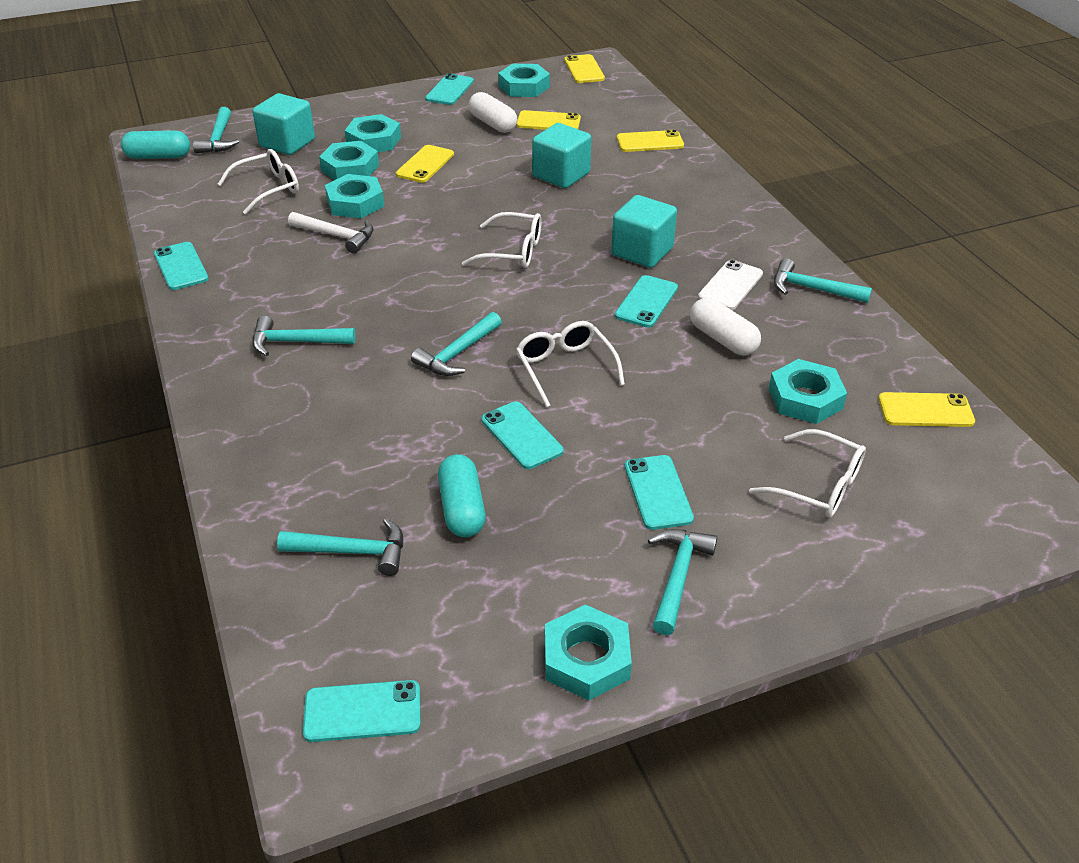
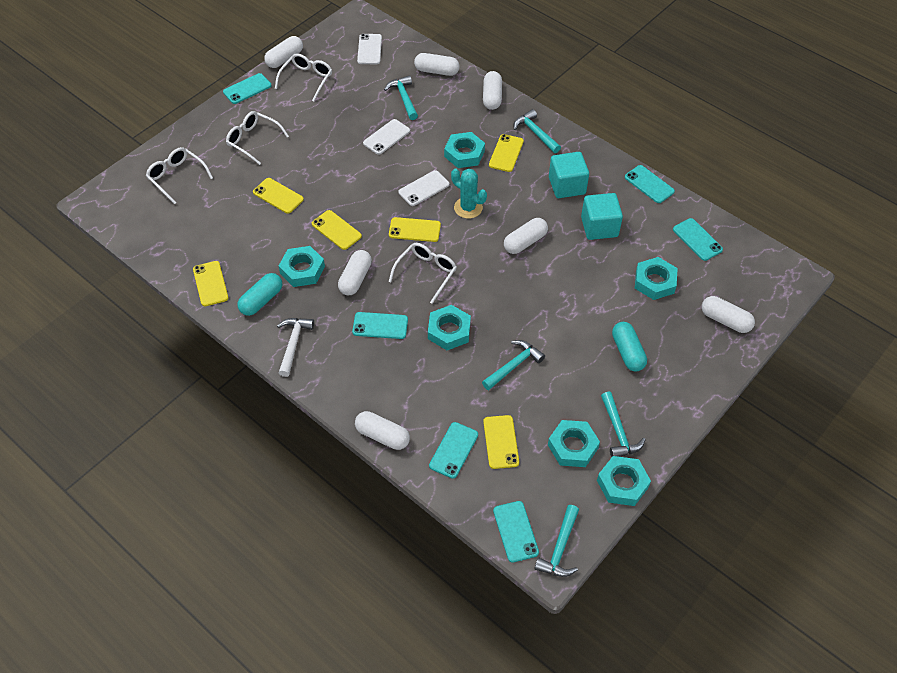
turquoise cactus: none = 0 -> [451,168,487,218] = 1
turquoise cube: [252,93,315,155] [532,123,591,188] [611,195,677,268] = 3 -> [549,152,589,198] [581,193,623,240] = 2
turquoise hammer: [193,107,239,153] [253,316,356,356] [277,518,403,576] [411,312,502,376] [648,529,718,635] [774,258,872,303] = 6 -> [384,75,418,120] [482,340,545,390] [514,109,561,153] [534,505,579,577] [601,392,646,457] = 5
white capsule: [469,92,517,133] [690,298,761,355] = 2 -> [264,36,303,68] [338,250,372,295] [355,411,410,450] [414,53,460,76] [483,71,502,110] [504,218,548,254] [702,296,755,333] = 7
white phone: [698,260,763,310] = 1 -> [357,34,382,64] [363,119,410,155] [399,170,449,206] = 3
yellow phone: [396,145,454,183] [516,110,581,130] [564,54,605,83] [617,130,684,152] [878,392,975,427] = 5 -> [193,261,228,306] [253,178,304,214] [312,210,362,250] [389,217,441,242] [483,415,519,469] [489,134,524,172] = 6

